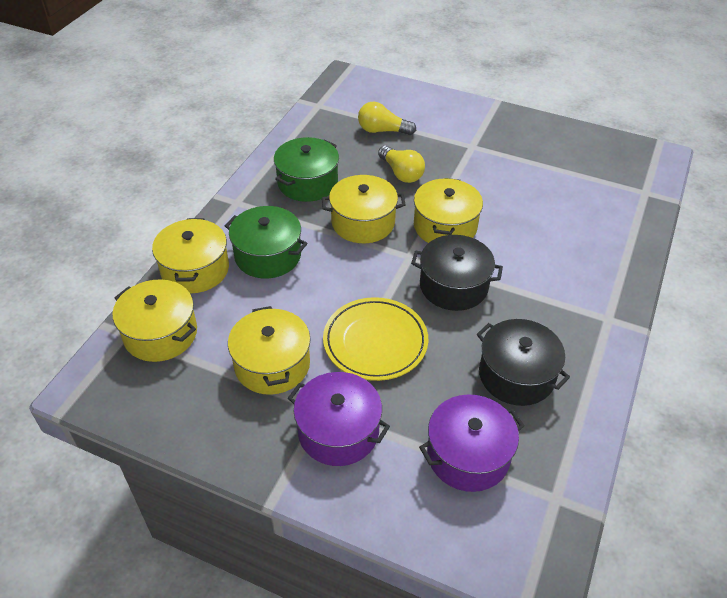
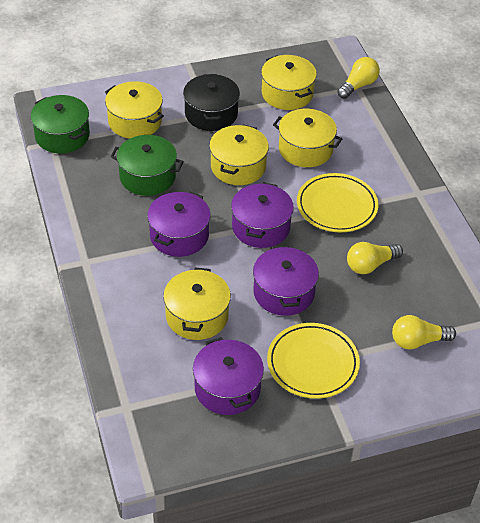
black pot: [411,235,503,311] [477,319,570,406] = 2 -> [183,74,240,131] = 1
purple pot: [288,372,390,466] [419,394,524,492] = 2 -> [147,192,211,257] [193,337,264,415] [231,182,294,248] [253,245,319,316] = 4
yellow light bulb: [358,102,416,135] [378,145,425,183] = 2 -> [337,57,380,99] [347,242,403,274] [392,315,456,350] = 3
yellow plate: [323,297,428,381] = 1 -> [267,323,360,399] [297,173,378,232] = 2

